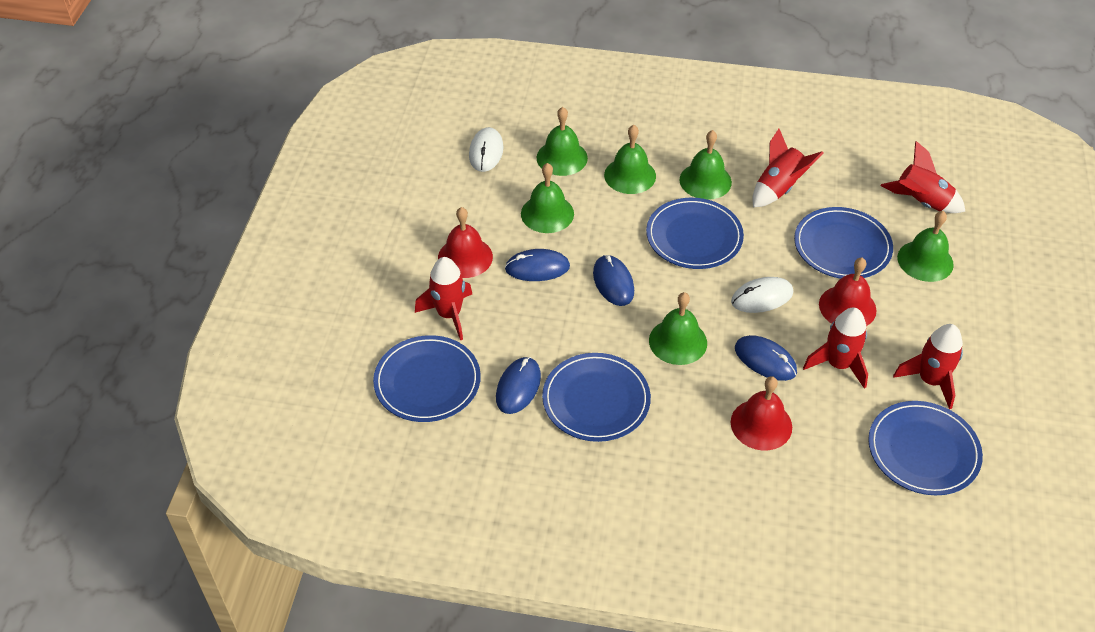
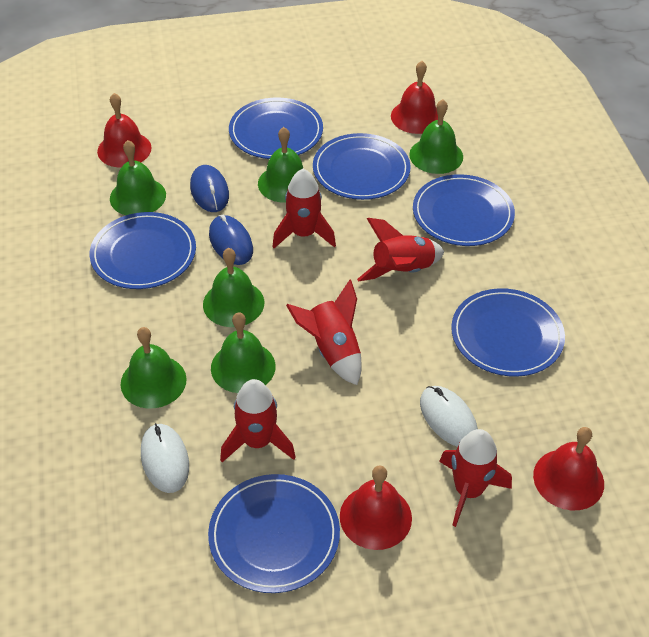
blue mouse: [496,357,541,414] [505,249,570,281] [593,255,634,306] [735,335,797,381] = 4 -> [190,165,229,212] [209,215,253,265] = 2
blue plate: [373,335,481,422] [542,353,651,442] [646,198,744,269] [794,207,893,278] [868,401,983,495] = 5 -> [90,212,196,289] [208,474,340,593] [229,97,323,159] [313,133,411,200] [413,174,515,246] [451,288,565,377] = 6
red bell: [438,207,493,278] [731,376,792,450] [819,258,877,326] = 3 -> [97,93,152,168] [340,465,412,550] [391,61,438,134] [533,427,604,510] = 4

